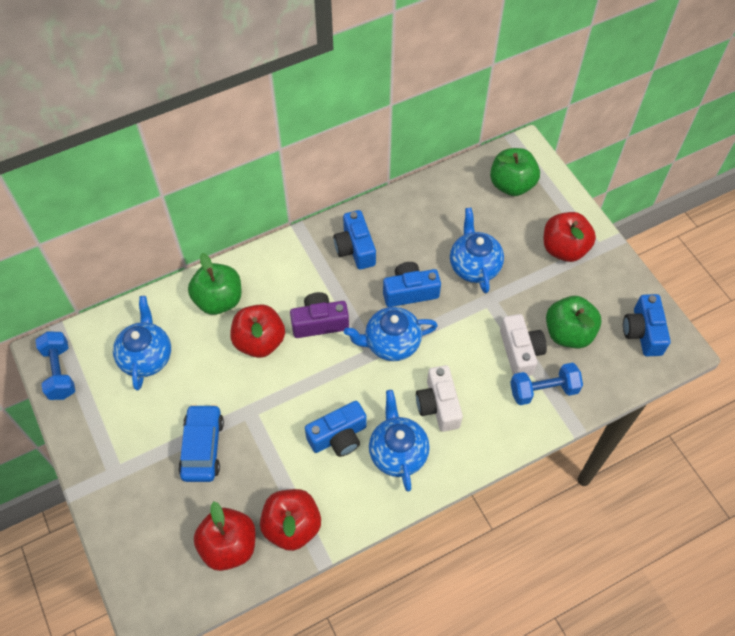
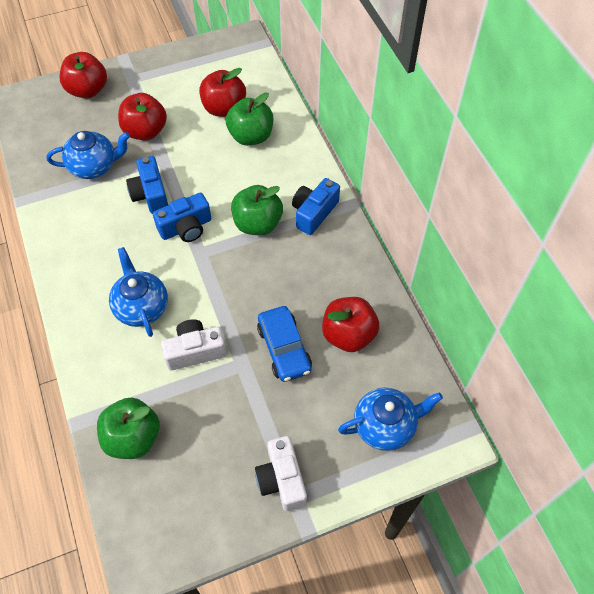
blue camera: [305,401,367,457] [333,210,376,270] [383,262,441,307] [623,294,671,356] = 4 -> [126,156,168,214] [153,193,211,242] [292,178,340,235] = 3
blue dumbbell: [35,332,75,400] [510,363,583,405] = 2 -> none = 0
blue teapot: [113,296,171,390] [344,307,438,361] [369,390,430,492] [450,208,504,293] = 4 -> [47,131,130,179] [109,247,168,337] [338,388,443,451] = 3
purple camera: [290,292,349,338] = 1 -> none = 0

